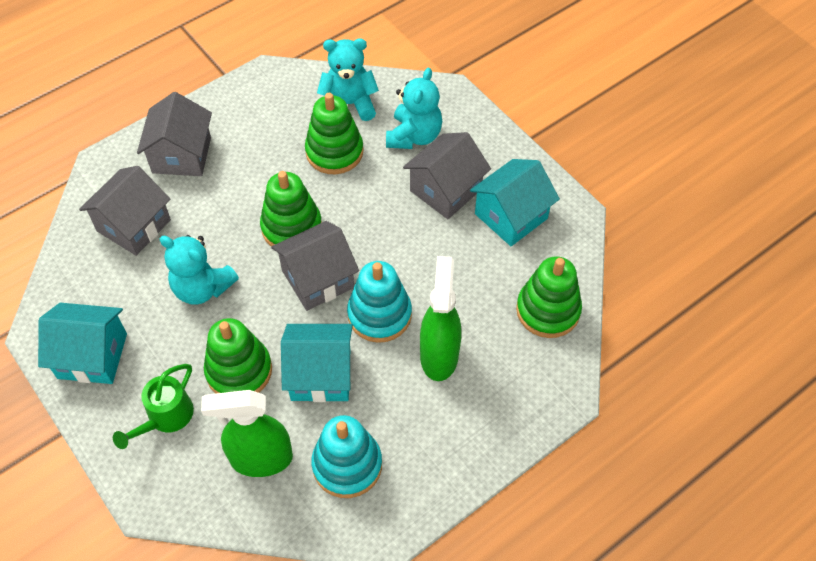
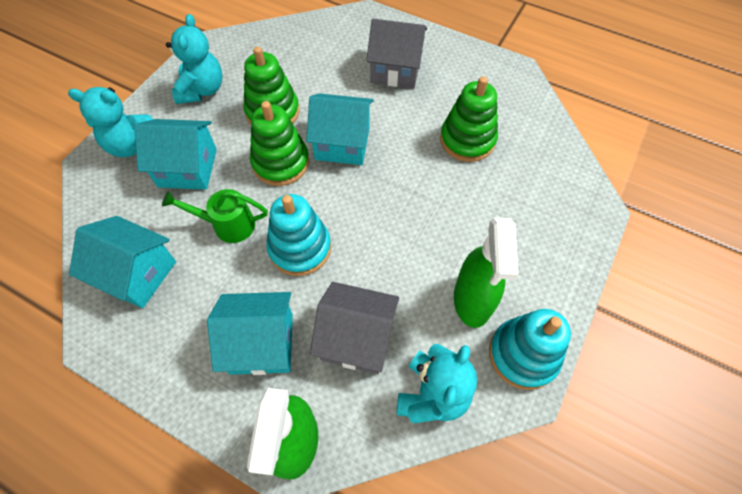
green stacking toy: [204,318,272,394] [260,171,322,247] [305,93,363,174] [516,256,582,338] = 4 -> [244,46,300,126] [250,101,309,186] [440,76,498,162] = 3
grey house: [79,166,171,256] [137,92,212,176] [271,221,359,311] [403,132,491,219] = 4 -> [310,282,399,374] [366,19,427,89] = 2
turquoise house: [38,303,127,384] [281,324,353,402] [470,159,560,246] = 3 -> [69,216,176,308] [134,119,217,190] [207,292,293,375] [306,93,374,165] = 4

